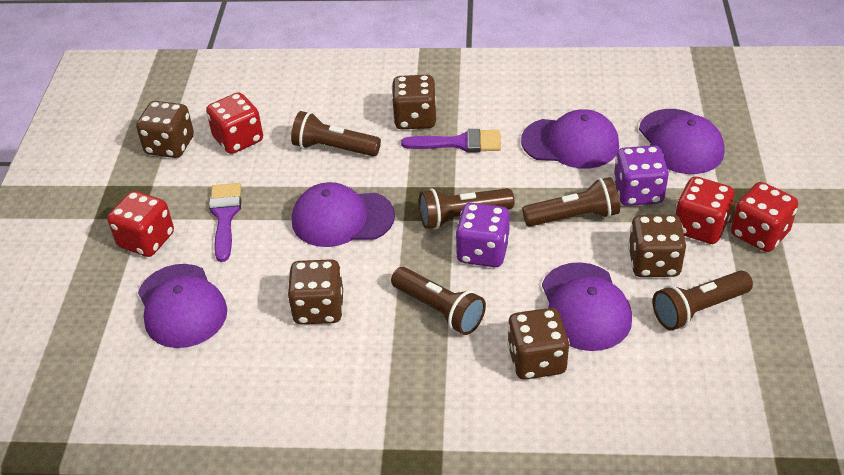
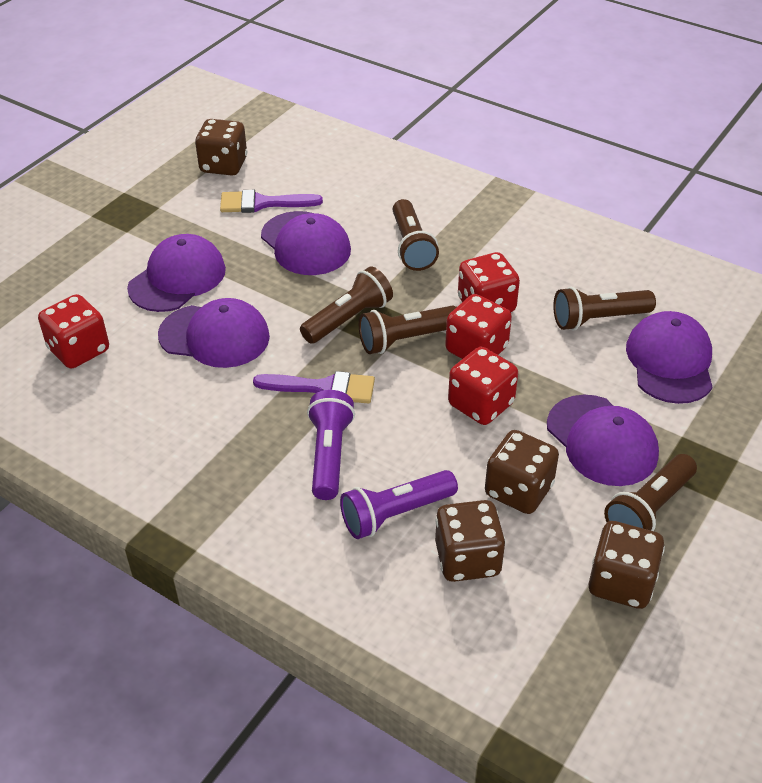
brown dice: [136,101,194,158] [287,259,343,324] [392,75,436,129] [507,308,570,380] [628,214,686,277] = 5 -> [195,119,247,176] [435,500,506,582] [485,430,559,514] [589,521,665,609] = 4
purple dice: [455,203,510,267] [613,145,669,206] = 2 -> none = 0
purple flashlight: none = 0 -> [307,390,355,500] [340,470,458,539] = 2

